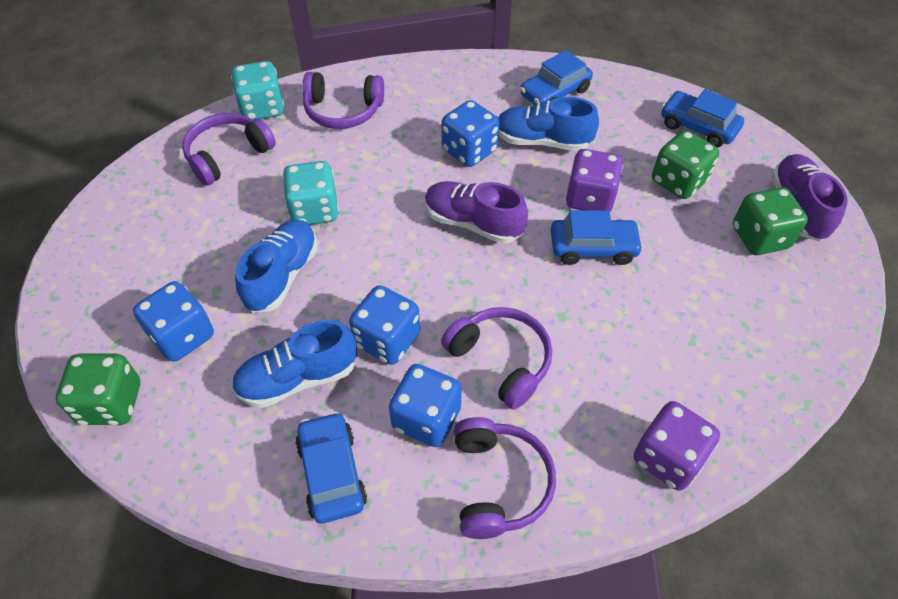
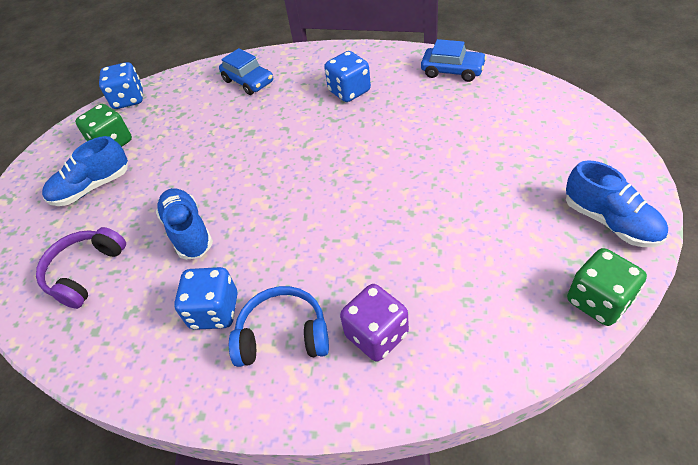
blue car: [295,411,367,524] [520,50,593,105] [551,210,643,265] [661,89,744,148] = 4 -> [219,48,273,95] [421,39,487,82] = 2
blue dice: [133,281,214,361] [349,285,420,365] [389,364,462,447] [442,100,499,167] = 4 -> [99,62,143,109] [174,267,237,330] [324,51,371,102] = 3
blue headphones: none = 0 -> [229,286,329,367] = 1
green dice: [56,354,140,425] [652,130,719,199] [733,187,808,255] = 3 -> [75,104,132,147] [567,248,647,326] = 2
purple dice: [566,149,623,212] [634,401,720,491] = 2 -> [340,284,409,361] = 1
purple headphones: [182,113,276,186] [303,72,384,129] [441,307,552,410] [454,417,556,539] = 4 -> [36,227,126,309] = 1
purple shoe: [425,181,528,244] [771,154,847,242] = 2 -> none = 0
turquoise dice: [231,61,284,120] [282,161,339,225] = 2 -> none = 0

